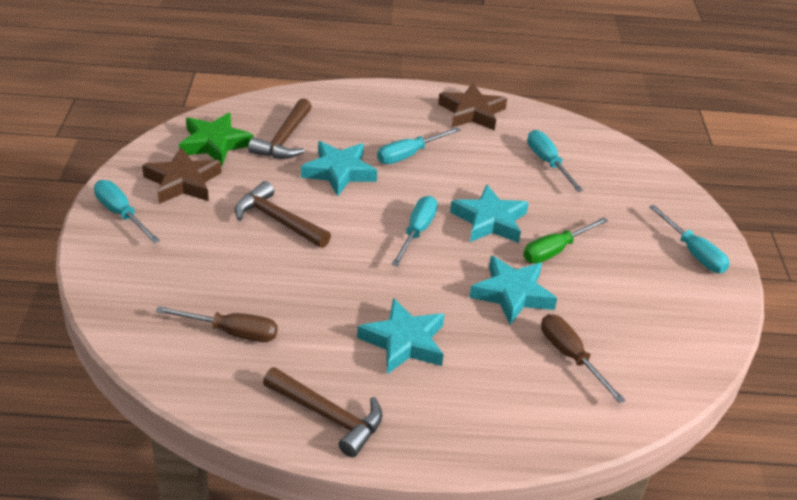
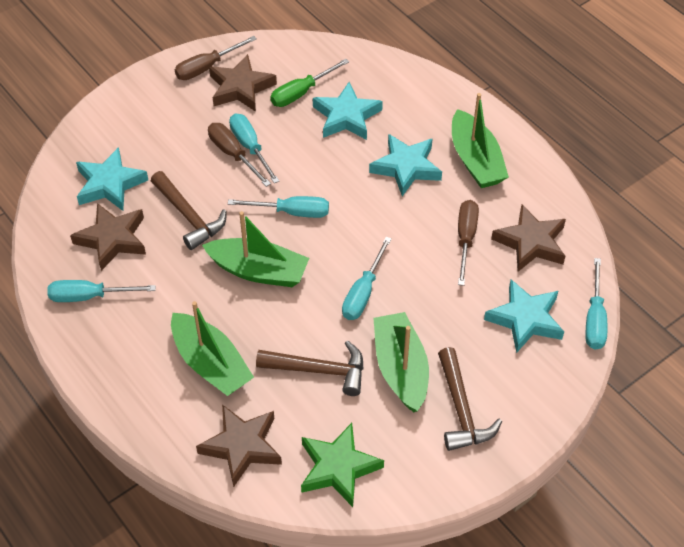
brown screwdriver: [156,306,278,342] [541,314,625,403] = 2 -> [175,36,257,80] [208,123,271,187] [458,200,479,286] = 3
brown star: [142,147,222,204] [438,83,507,131] = 2 -> [70,203,146,271] [196,404,282,487] [209,54,277,112] [491,205,566,272] = 4
green boat: none = 0 -> [171,301,254,396] [202,211,309,287] [373,312,429,412] [452,93,509,188] = 4

